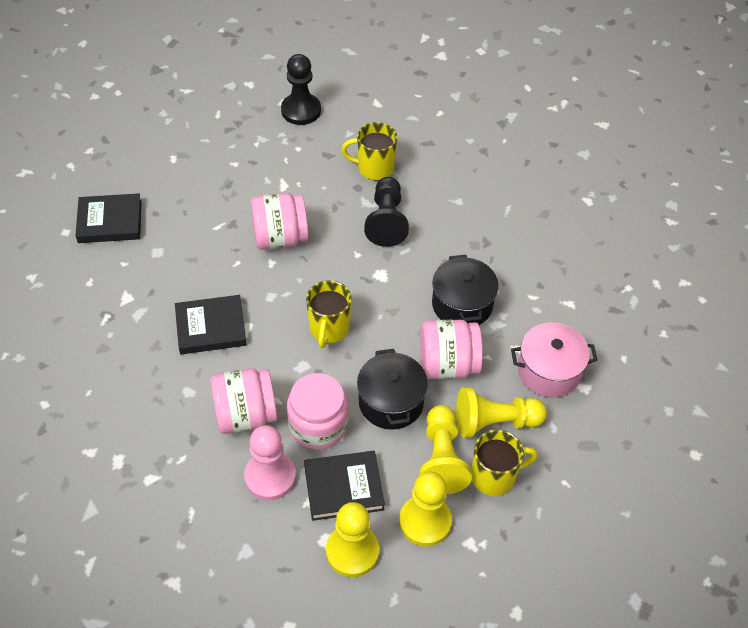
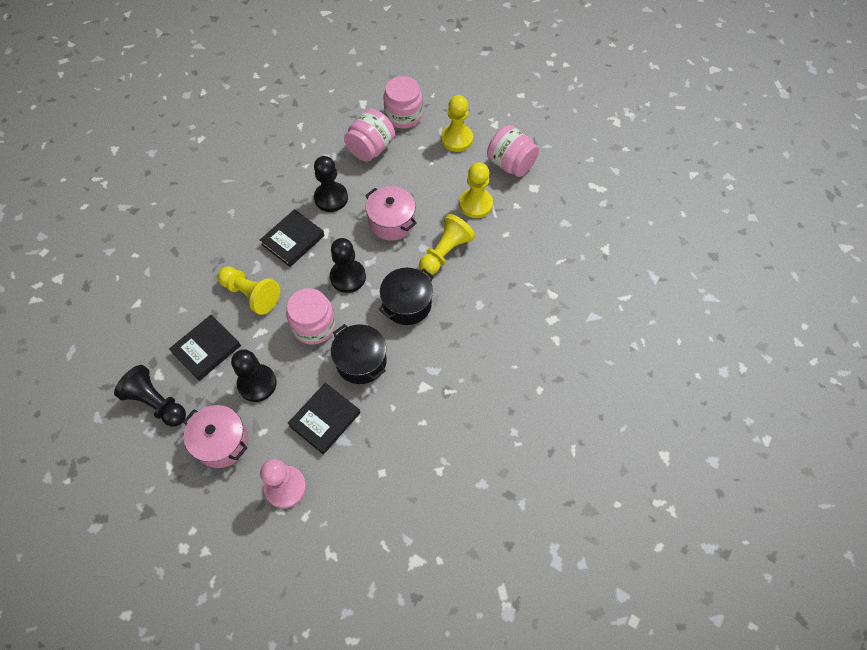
black pawn: [281,54,321,125] [364,177,409,247] = 2 -> [114,365,186,426] [231,349,277,402] [314,156,348,212] [330,238,366,293] = 4
pink pot: [511,323,597,397] = 1 -> [183,405,248,468] [365,186,417,241] = 2
yellow mug: [306,280,352,348] [341,122,397,181] [471,429,538,496] = 3 -> none = 0

